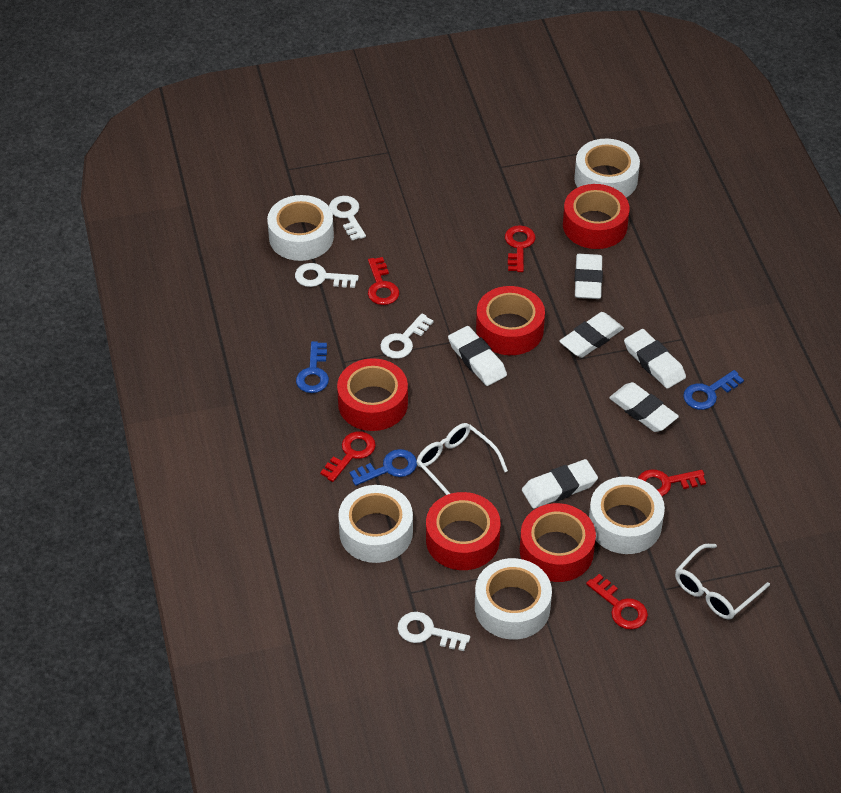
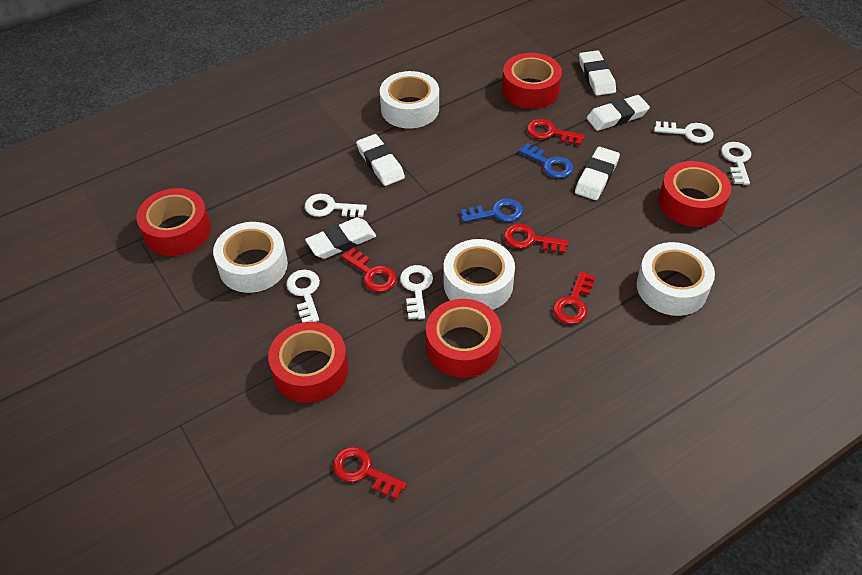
blue key: [296,341,329,393] [350,449,417,486] [683,370,744,410] = 3 -> [461,198,523,222] [519,143,573,178] = 2
white eraser: [448,326,507,386] [522,459,598,509] [559,312,624,358] [575,254,603,299] [609,382,679,432] [624,329,686,389] = 6 -> [305,217,376,259] [356,134,405,186] [575,147,620,200] [579,50,616,96] [587,95,650,131] = 5
white glasses: [416,423,508,495] [675,544,770,620] = 2 -> none = 0
white key: [295,263,359,288] [329,196,366,240] [380,313,433,359] [398,612,470,651] = 4 -> [286,270,320,323] [305,194,367,217] [400,265,433,319] [654,121,714,143] [721,142,751,185] = 5
white tape: [267,195,334,261] [338,485,413,563] [475,558,552,639] [574,139,640,197] [589,477,665,554] = 5 -> [213,222,288,293] [380,71,439,129] [444,239,515,310] [636,242,715,316] = 4

